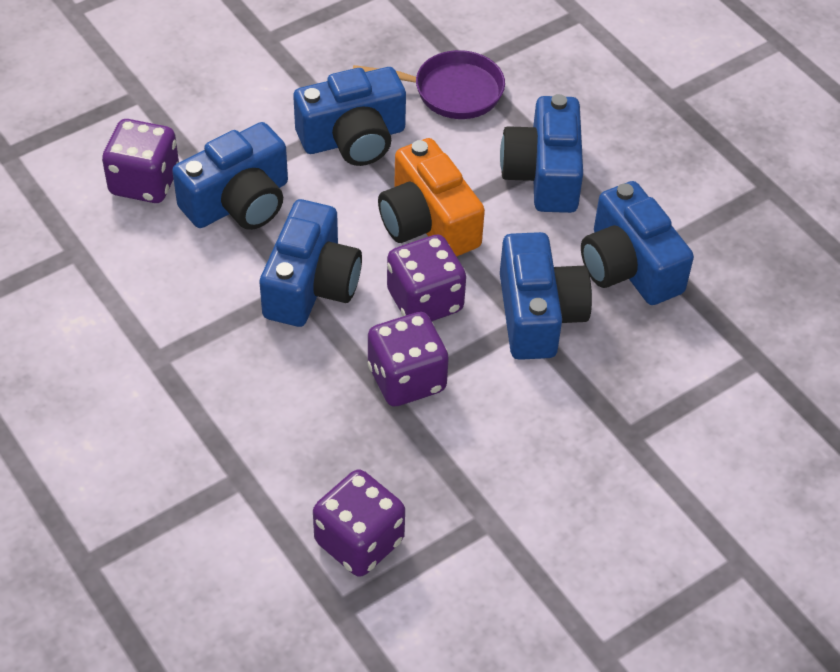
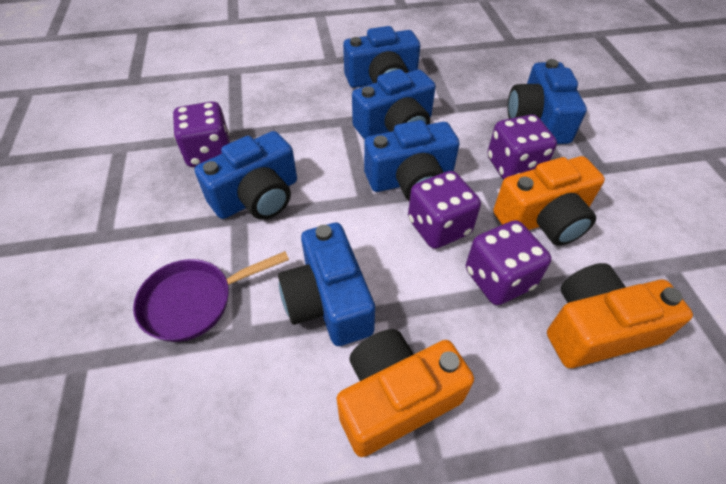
orange camera: [378,138,485,257] = 1 -> [337,329,474,457] [493,156,605,246] [547,263,693,368] = 3

